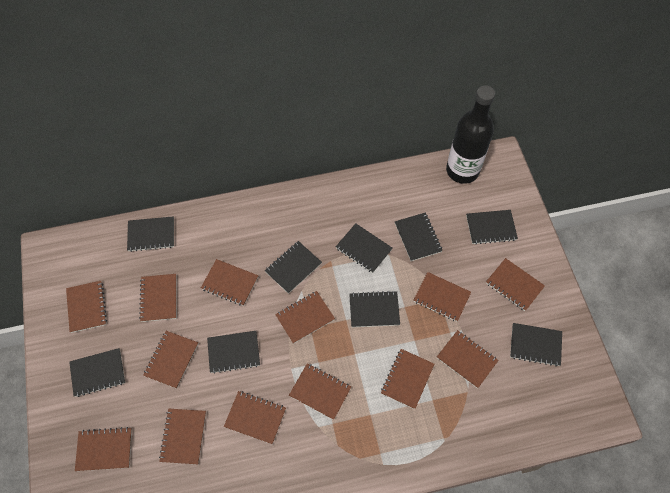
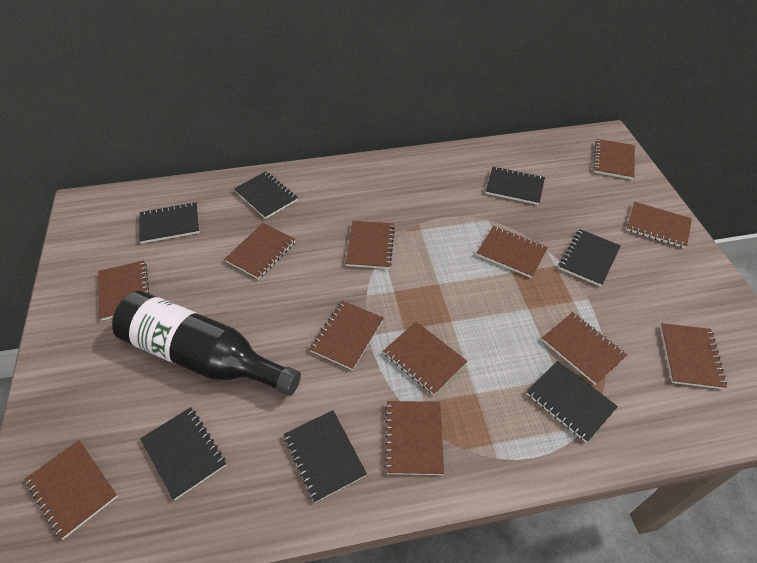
black notebook: [69,348,125,397] [127,216,174,252] [207,331,260,374] [265,241,322,294] [336,223,392,273] [349,291,400,327] [395,213,443,261] [466,210,518,244] [510,323,562,367] = 9 -> [140,202,200,244] [140,407,226,500] [234,171,298,219] [284,410,367,503] [485,167,545,205] [527,361,618,443] [559,229,621,287] = 7
brown notebook: [66,281,107,333] [75,427,132,471] [139,274,176,322] [143,331,198,389] [159,409,206,465] [201,259,258,306] [224,391,286,444] [275,291,335,344] [289,363,351,420] [381,349,434,409] [413,272,471,322] [437,330,499,388] [486,258,545,311] = 13 -> [25,440,118,540] [98,261,149,321] [225,223,296,279] [310,301,383,370] [346,221,395,269] [383,322,467,395] [384,401,444,475] [476,226,548,278] [542,312,627,385] [593,139,635,179] [627,202,692,248] [660,323,727,389] = 12

